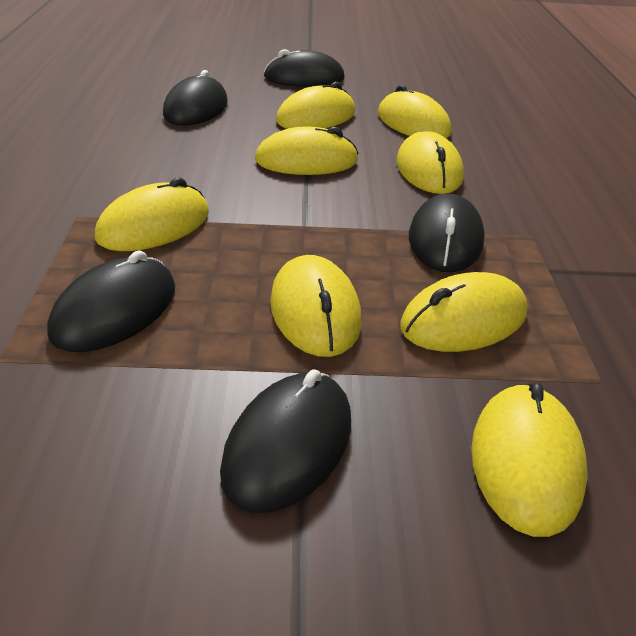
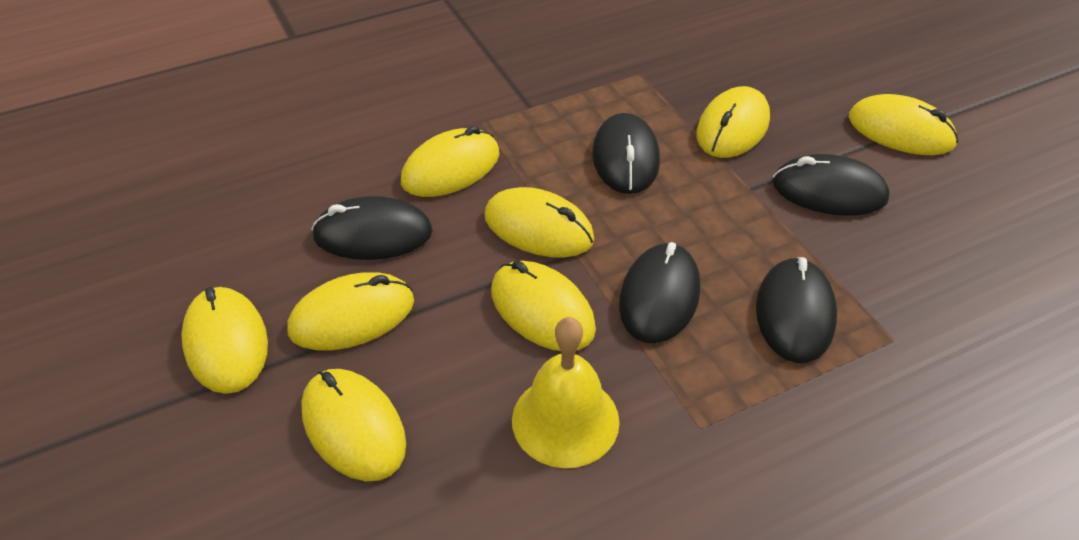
yellow bell: none = 0 -> [512,317,620,468] = 1

